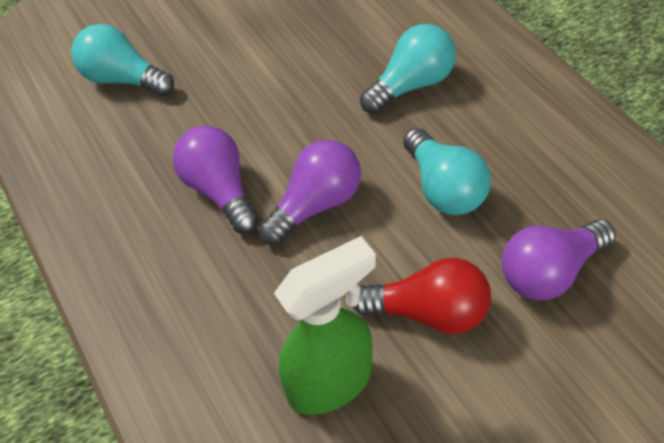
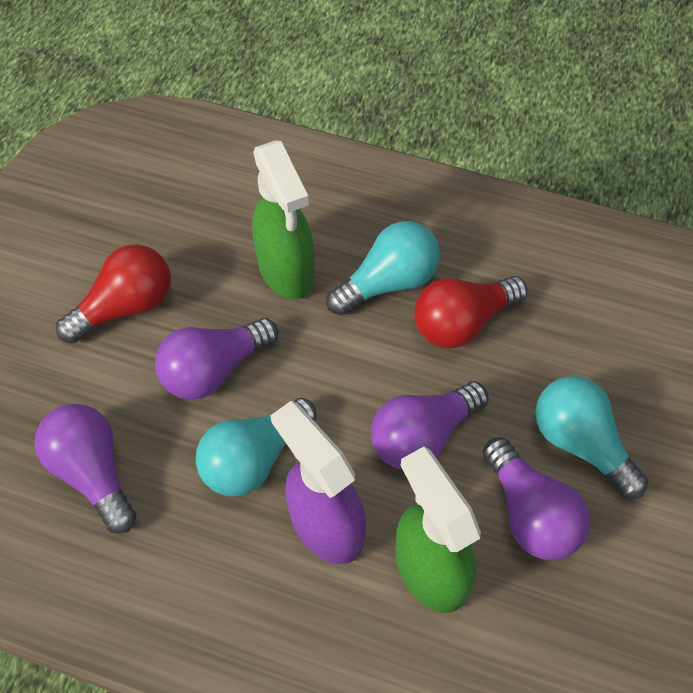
green spray bottle: [274,236,376,415] = 1 -> [252,140,314,299] [395,447,481,613] = 2
purple light bulb: [173,126,259,234] [259,140,361,245] [502,219,616,300] = 3 -> [34,404,137,534] [155,318,278,400] [371,381,489,470] [483,437,590,560] = 4
purple spray bottle: none = 0 -> [270,401,366,564] = 1
red light bulb: [353,258,491,334] = 1 -> [56,244,171,344] [414,276,528,348] = 2

